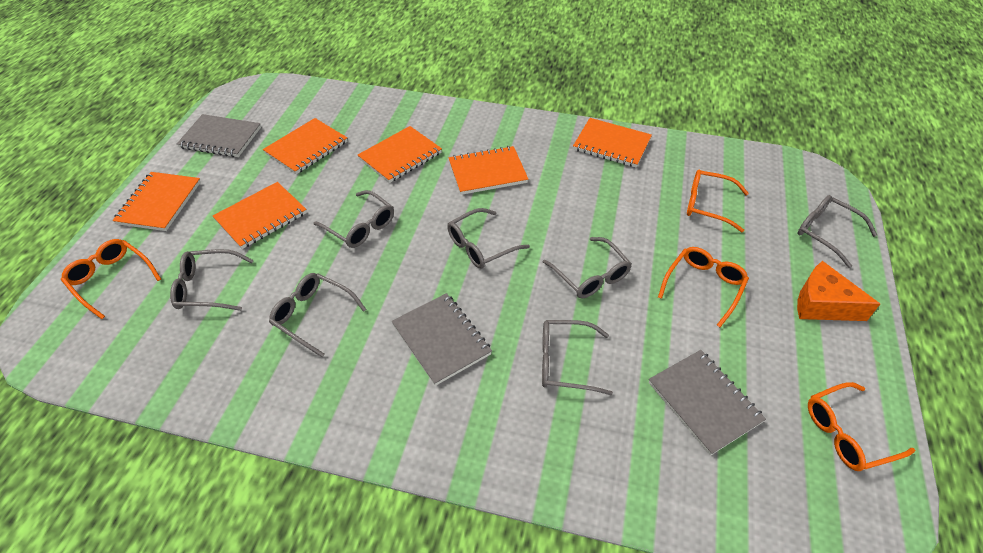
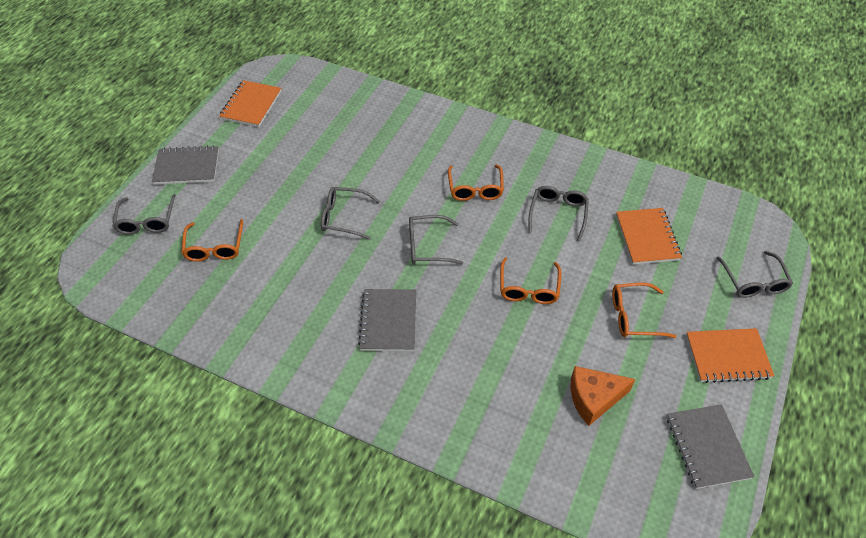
grey glasses: [170,249,254,311] [269,273,366,357] [313,190,394,248] [447,208,530,269] [542,320,613,395] [543,237,632,298] [798,195,877,268] = 7 -> [113,194,176,235] [321,187,380,240] [409,215,463,264] [528,186,589,242] [717,251,793,298] = 5
orange notebook: [112,172,201,231] [213,182,307,249] [263,118,347,174] [358,126,442,183] [449,146,528,195] [573,118,652,167] = 6 -> [219,80,281,127] [616,208,682,265] [686,328,774,383] = 3

